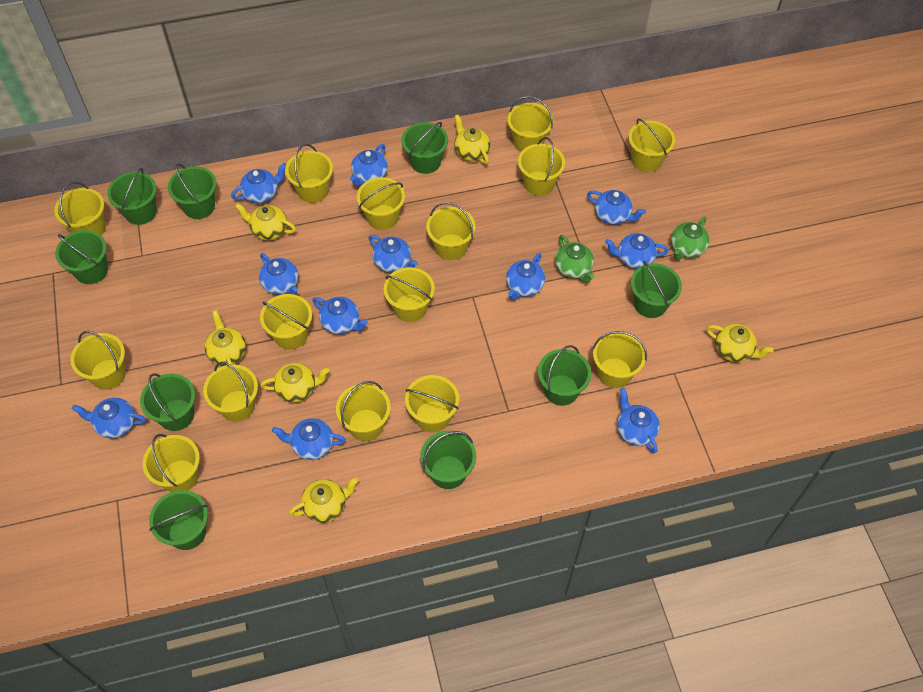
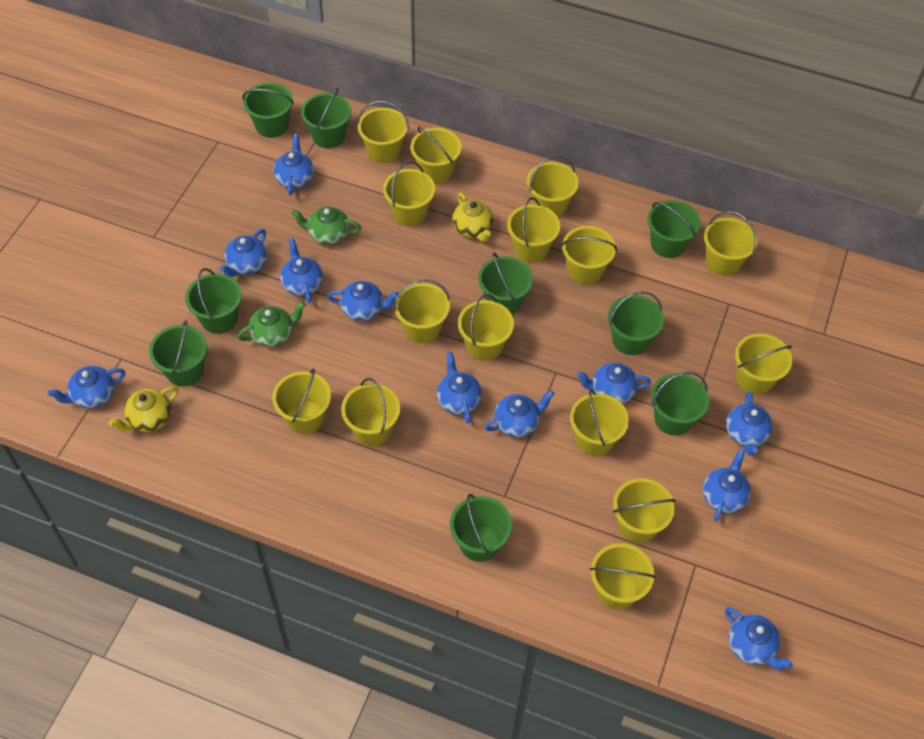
yellow teapot: [205,310,246,366] [235,203,296,240] [260,363,330,402] [289,477,359,523] [454,115,490,164] [706,324,774,362] = 6 -> [109,386,178,432] [452,193,493,242] = 2

